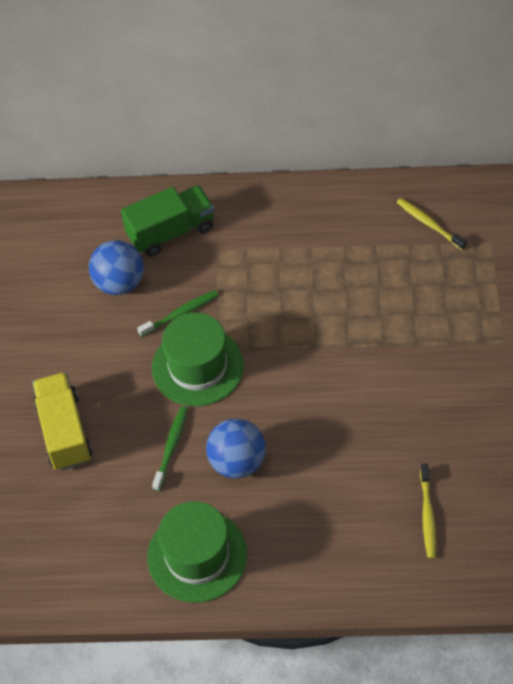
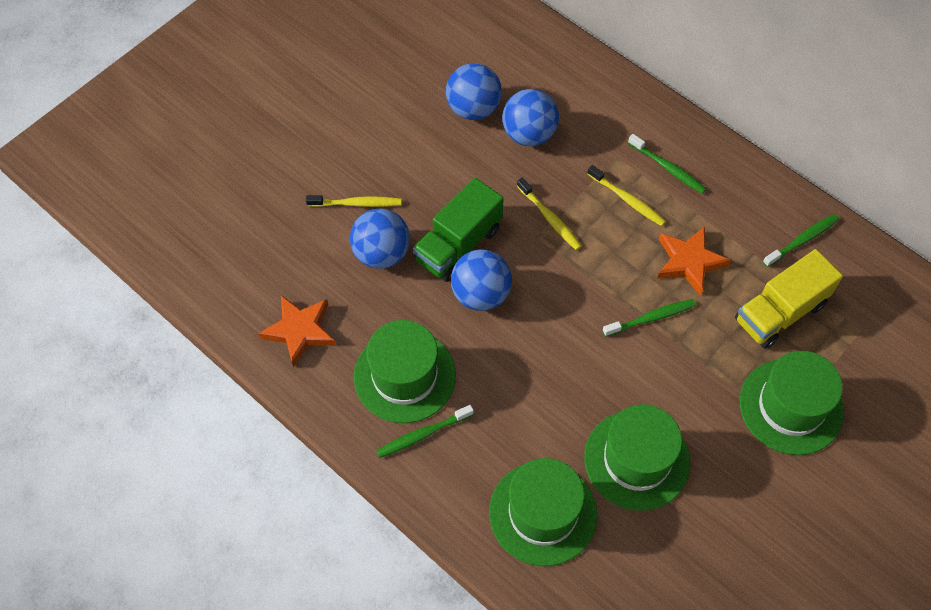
blue ball: [89,240,144,295] [206,418,266,479] = 2 -> [350,208,410,269] [446,63,502,120] [451,249,512,311] [502,89,559,146] = 4
green hat: [147,501,247,603] [152,313,244,406] = 2 -> [354,320,456,423] [489,458,597,566] [584,404,690,511] [740,351,844,455] = 4
green toothbrush: [137,290,218,337] [152,406,188,491] = 2 -> [376,405,474,458] [603,299,696,337] [628,134,706,194] [763,214,839,267] = 4
orange star: none = 0 -> [258,295,336,367] [657,226,731,296] = 2
yellow toothbrush: [397,198,467,250] [420,464,436,559] = 2 -> [306,195,401,207] [517,178,581,250] [587,165,666,226] = 3

